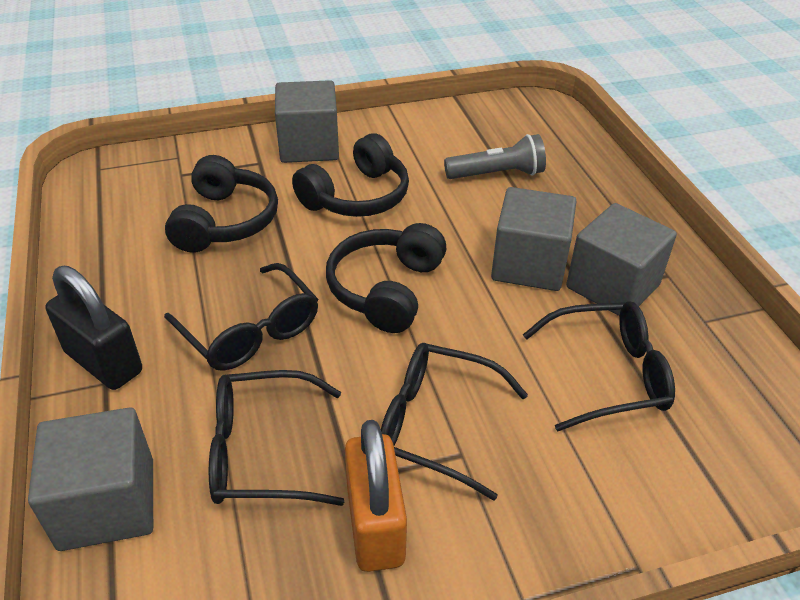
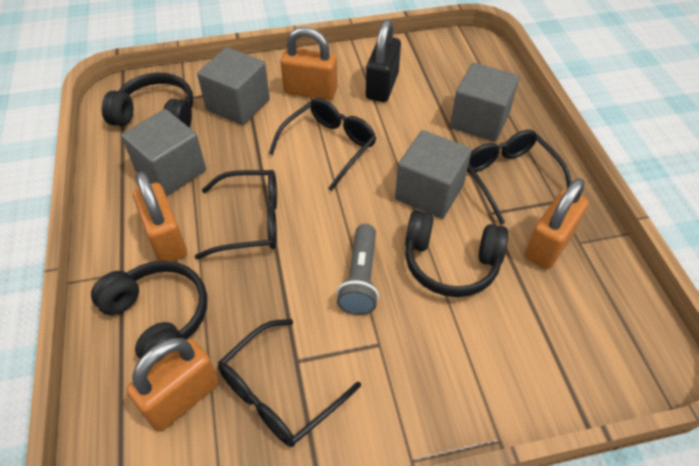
orange padlock: [345,420,407,572] = 1 -> [126,338,219,431] [133,171,187,262] [281,27,337,100] [525,178,588,269] = 4

